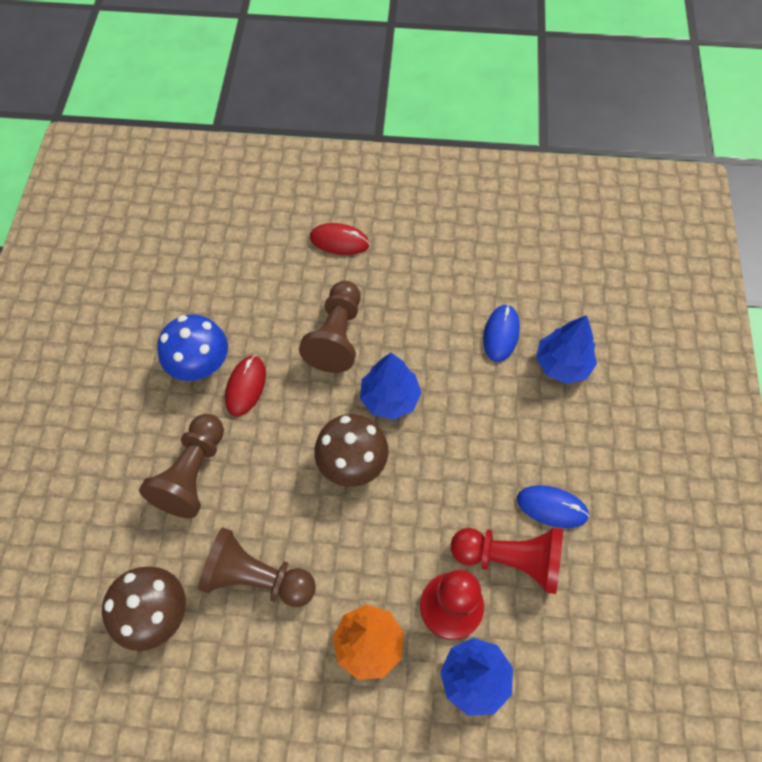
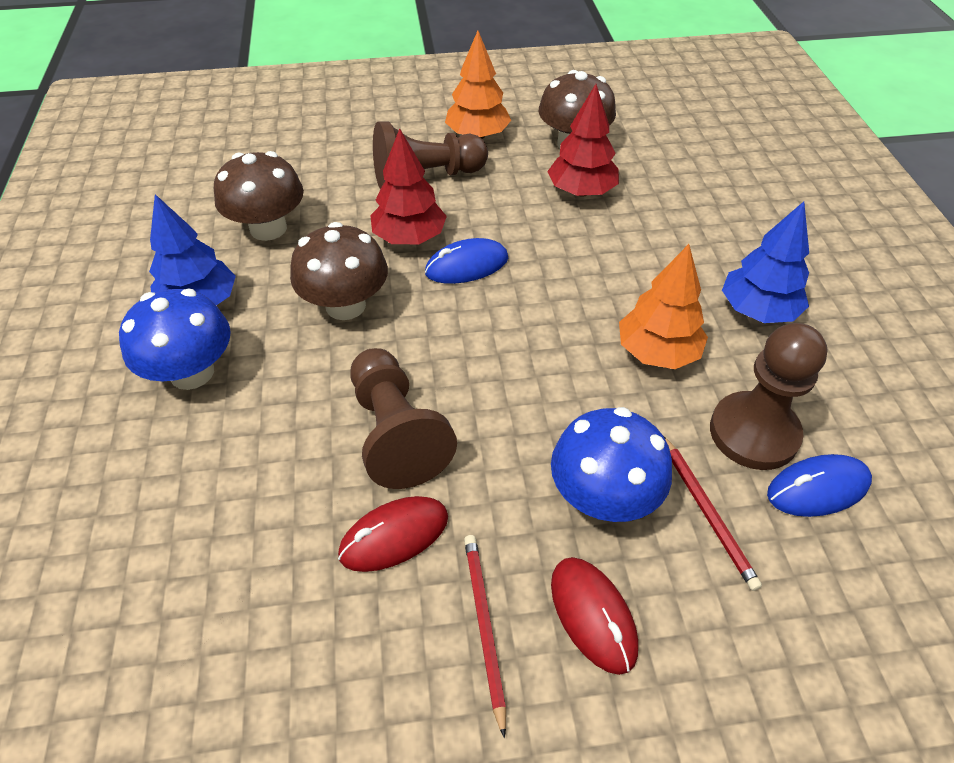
blue mushroom: [157,315,228,381] = 1 -> [119,288,231,390] [551,407,672,522] = 2
blue tree: [360,353,422,420] [440,638,513,716] [536,315,597,384] = 3 -> [149,194,236,305] [722,201,809,323] = 2
brown mushroom: [102,567,186,651] [314,414,389,487] = 2 -> [214,151,304,241] [290,222,388,320] [539,70,616,149] = 3
orange tree: [333,605,404,680] = 1 -> [445,31,511,139] [619,244,708,369] = 2
red pawn: [420,570,484,640] [451,528,563,594] = 2 -> none = 0
red pencil: none = 0 -> [464,535,506,738] [664,437,762,591] = 2
red tree: none = 0 -> [370,128,447,244] [547,84,619,197] = 2

